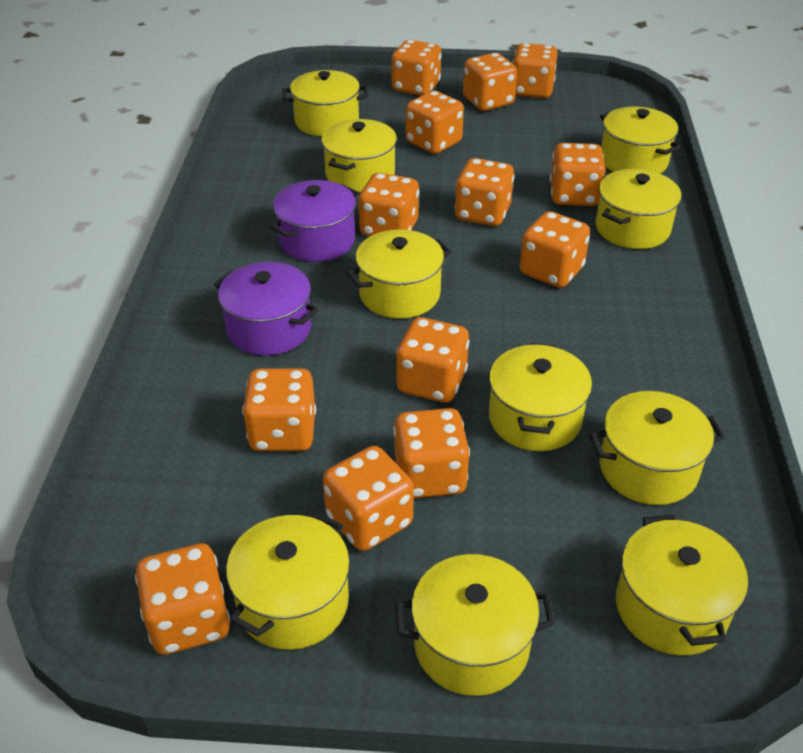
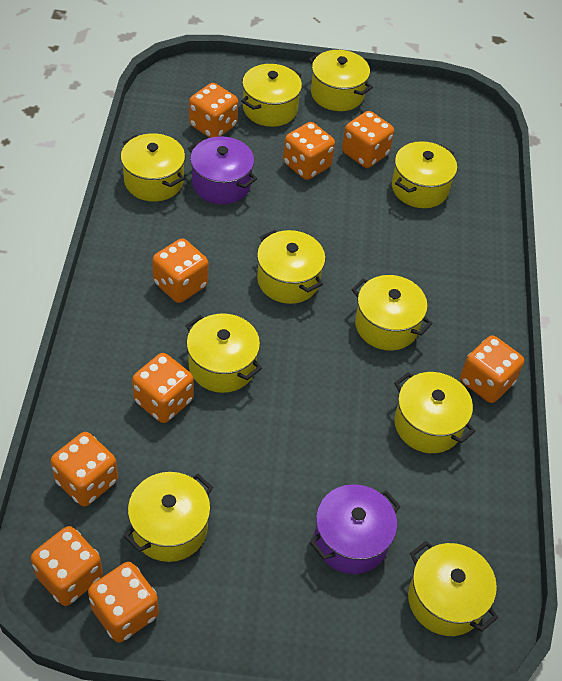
orange dice: [135,543,230,655] [242,368,316,451] [323,446,414,551] [358,173,419,237] [391,40,441,96] [393,408,470,498] [396,317,469,403] [406,91,464,154] [455,158,514,226] [463,53,517,111] [512,43,558,98] [520,211,590,288] [550,143,606,206] = 13 -> [31,526,103,606] [51,432,118,507] [88,562,159,643] [132,353,194,423] [152,238,208,303] [189,83,238,138] [283,122,335,180] [342,111,394,168] [460,335,524,403] = 9

